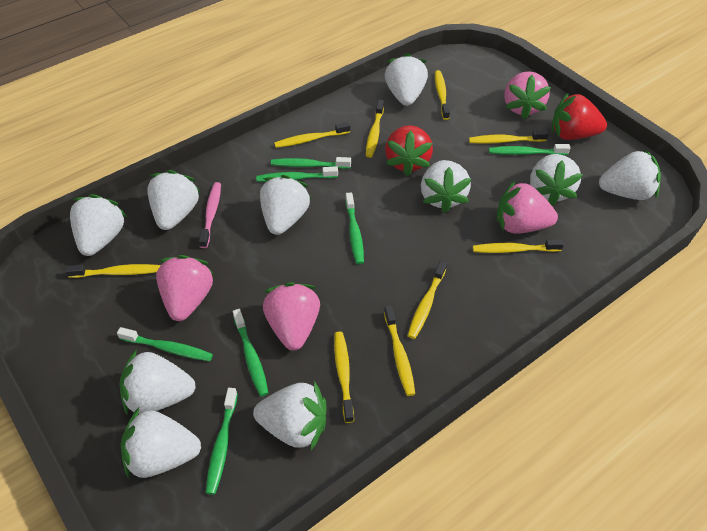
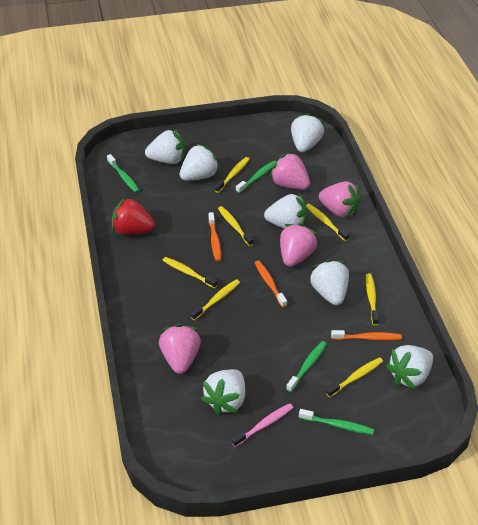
green toothbrush: [117,327,213,361] [206,388,238,495] [233,309,268,396] [256,166,338,182] [271,157,351,169] [345,192,364,264] [489,144,570,155] = 7 -> [107,154,140,193] [236,161,276,193] [286,341,327,392] [299,409,374,435] = 4
orange toothbrush: none = 0 -> [208,212,221,261] [255,261,287,308] [331,330,402,340] = 3
red strawberry: [385,125,433,176] [552,92,607,140] = 2 -> [112,197,155,235] = 1
white strawberry: [70,194,127,256] [119,349,196,415] [121,408,201,479] [147,170,201,230] [253,382,326,450] [260,175,311,235] [385,53,428,106] [421,160,472,213] [530,154,583,206] [599,149,661,200] = 10 -> [145,129,185,164] [179,144,220,181] [201,369,245,415] [264,193,307,229] [291,113,324,152] [309,259,349,305] [386,345,433,389] = 7
yellow toothbrush: [65,264,161,278] [274,122,350,148] [334,332,354,423] [366,100,384,158] [384,306,415,396] [407,261,447,339] [435,70,450,120] [469,130,548,144] [473,239,564,253] = 9 -> [162,257,218,288] [190,279,240,320] [215,157,250,193] [218,206,254,246] [306,204,349,241] [326,357,383,397] [366,273,379,325] = 7

